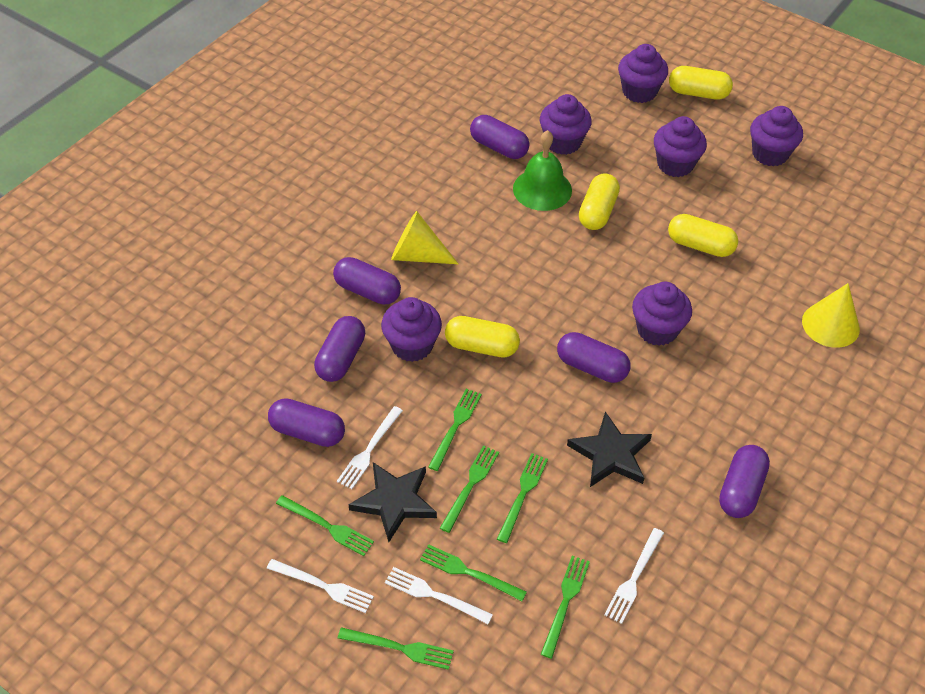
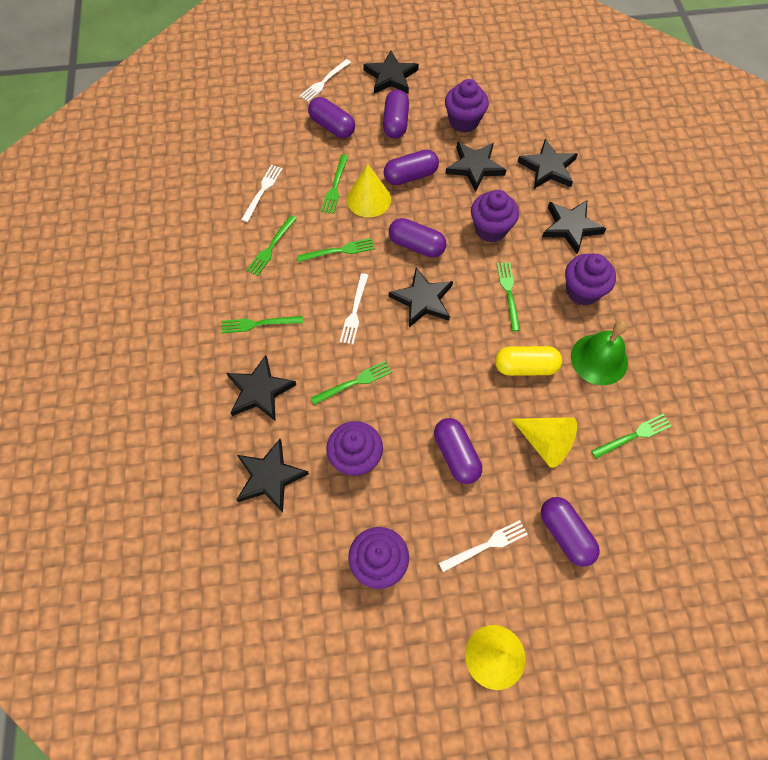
black star: [348,462,437,542] [567,412,652,487] = 2 -> [227,355,296,421] [236,439,309,512] [363,51,419,94] [389,268,453,327] [445,142,506,192] [518,139,578,189] [542,200,606,254] = 7
purple cupcake: [381,297,442,362] [540,94,592,155] [618,44,668,103] [632,282,692,346] [654,116,707,177] [750,106,803,166] = 6 -> [326,421,383,476] [348,527,409,589] [445,79,489,133] [471,190,519,242] [565,253,616,306] = 5
yellow capsule: [445,316,520,357] [579,173,620,230] [668,214,738,257] [669,66,733,100] = 4 -> [495,346,562,376] = 1
yellow cone: [391,211,458,264] [802,283,860,348] = 2 -> [347,164,391,217] [465,625,526,690] [511,417,577,468] = 3

